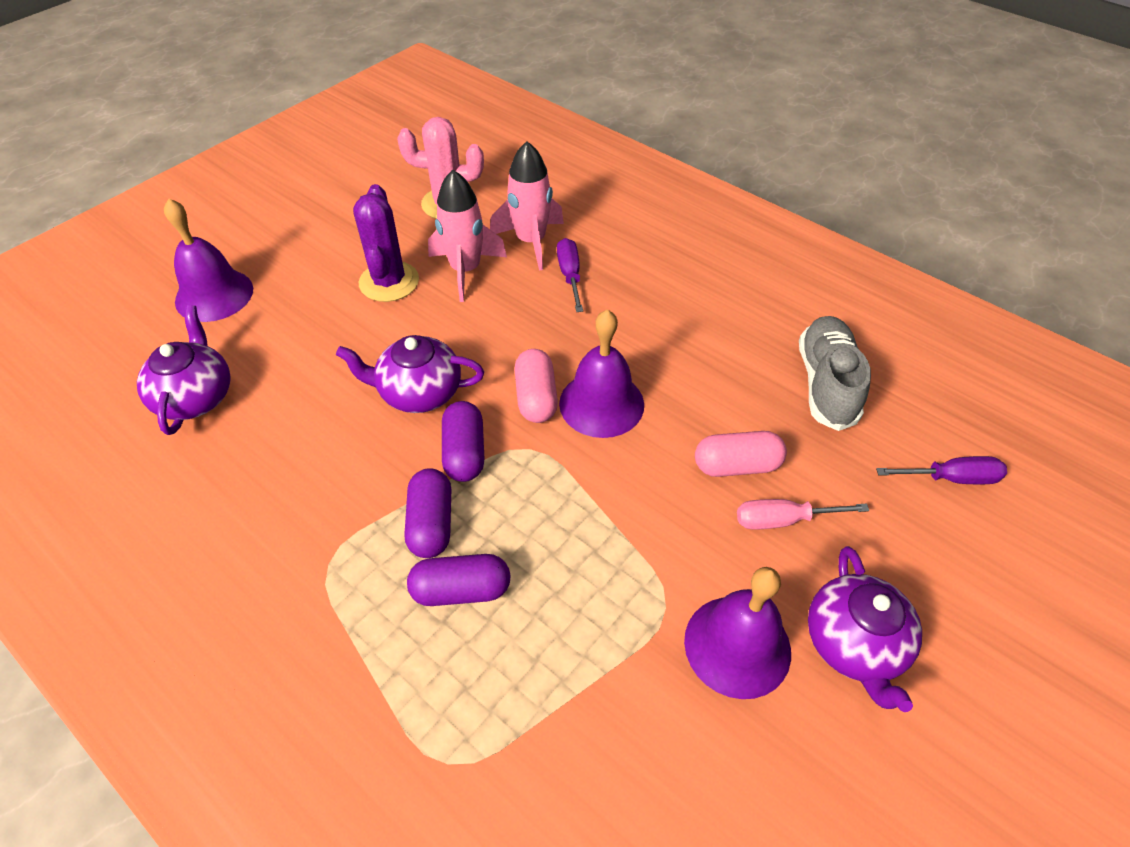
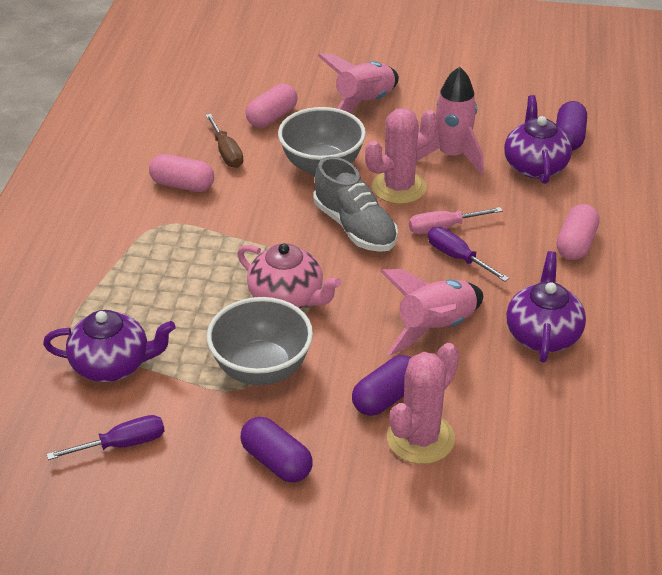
brown screwdriver: none = 0 -> [205,114,243,168] = 1
grey bowl: none = 0 -> [207,297,313,385] [278,107,366,176] = 2
pink cactus: [397,117,484,219] = 1 -> [365,108,438,204] [387,343,459,464] = 2
pink capsule: [514,349,558,423] [695,431,787,477] = 2 -> [149,154,214,192] [246,83,298,128] [557,204,600,260] = 3
pink rocket: [428,170,507,302] [490,141,564,271] = 2 -> [318,54,399,113] [380,269,483,355] [416,67,484,175] = 3
pink teapot: none = 0 -> [237,243,341,309] = 1
purple bell: [164,198,253,322] [559,310,644,438] [684,567,791,699] = 3 -> none = 0
purple cactus: [353,184,419,302] = 1 -> none = 0

